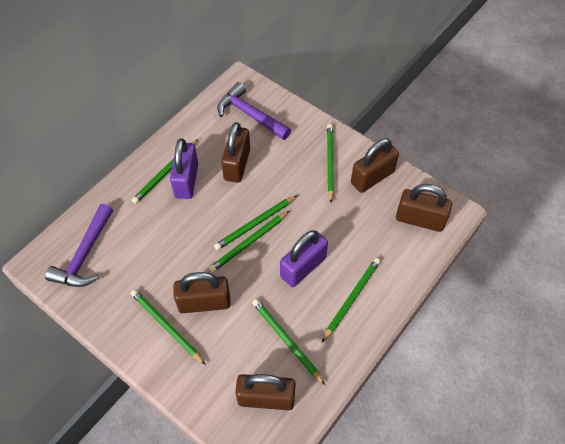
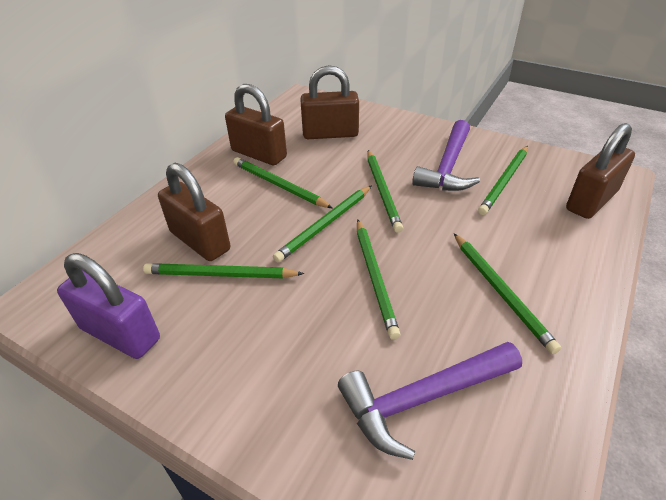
brown padlock: [173,272,231,313] [221,122,250,183] [235,374,296,410] [351,138,399,193] [396,184,452,232] = 5 -> [158,163,230,261] [225,84,287,165] [300,65,359,139] [566,123,635,219] = 4
purple padlock: [170,138,198,199] [280,230,328,287] = 2 -> [57,253,160,359] = 1

